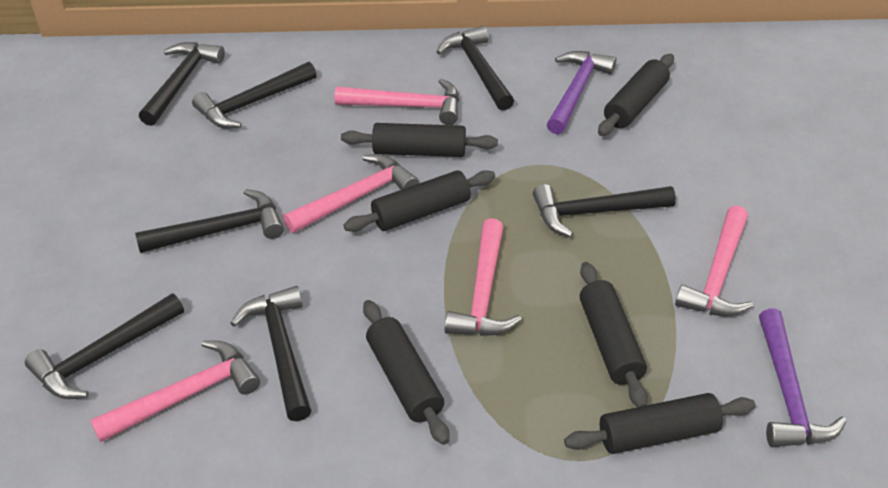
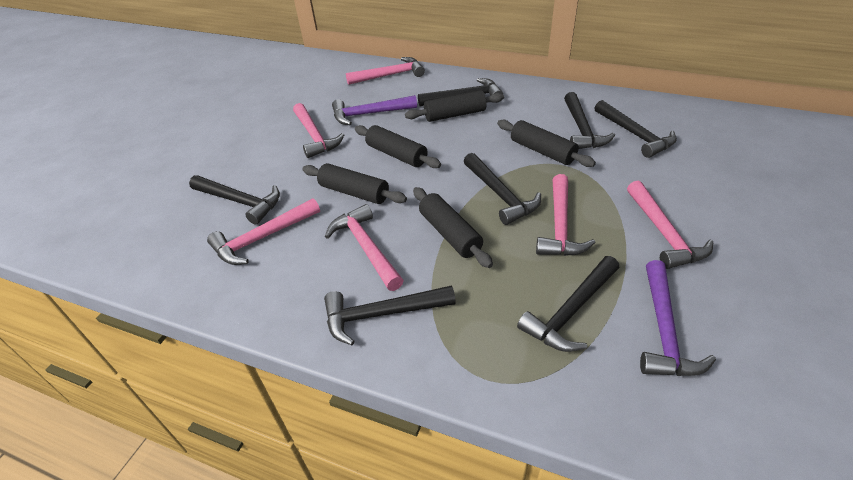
black rolling pin: [341,123,498,157] [344,170,495,232] [363,300,449,445] [564,393,756,454] [580,262,648,407] [598,54,674,136] = 6 -> [302,163,407,204] [355,125,441,168] [405,90,504,122] [413,187,493,268] [497,120,596,167] = 5
pink hammer: [90,340,260,442] [283,154,419,233] [334,78,459,125] [445,218,521,336] [675,206,753,317] = 5 -> [207,198,320,265] [293,103,344,158] [325,204,404,291] [346,57,425,85] [536,174,595,256] [627,181,713,269] = 6

